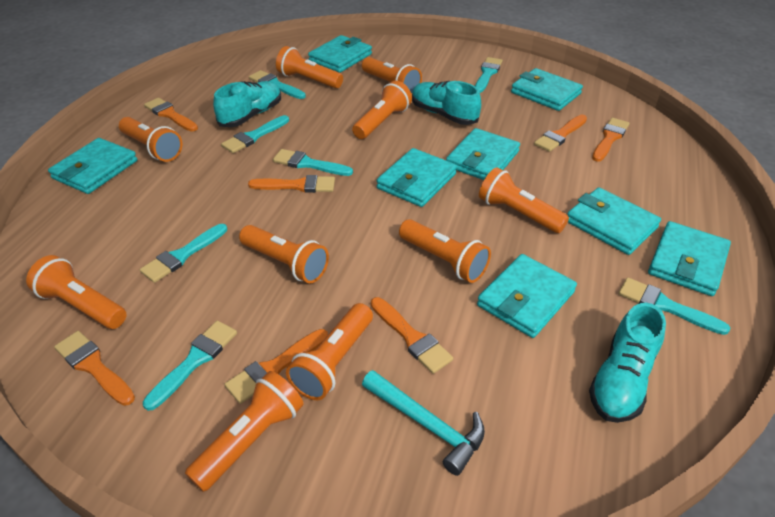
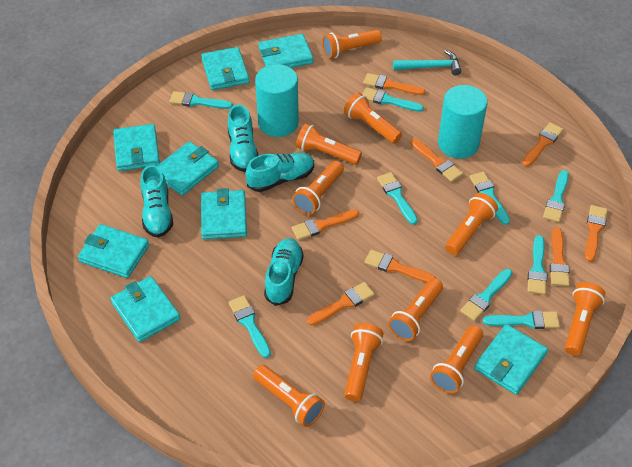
orange brush: [54,331,135,406] [144,98,198,132] [224,329,328,404] [248,175,335,193] [371,297,453,374] [534,115,587,152] [592,118,630,162] = 7 -> [292,210,359,240] [307,282,375,325] [363,73,425,95] [365,250,436,283] [411,139,463,182] [522,122,564,167] [550,227,570,286] [585,205,608,262] = 8
turquoise brush: [140,224,227,283] [143,321,237,411] [221,115,289,153] [249,70,306,99] [273,149,353,176] [475,57,503,93] [618,277,730,335] = 7 -> [169,91,233,109] [228,295,271,358] [362,87,424,112] [377,172,418,225] [460,269,512,321] [469,171,510,225] [483,310,560,329] [527,235,547,295] [543,170,569,222] = 9
turquoise cylinder: none = 0 -> [255,64,299,137] [438,85,488,159] = 2
turquoise shoe: [213,81,281,127] [412,81,481,125] [589,303,666,423] = 3 -> [140,165,173,238] [228,104,258,172] [245,153,314,192] [264,238,304,306] = 4

